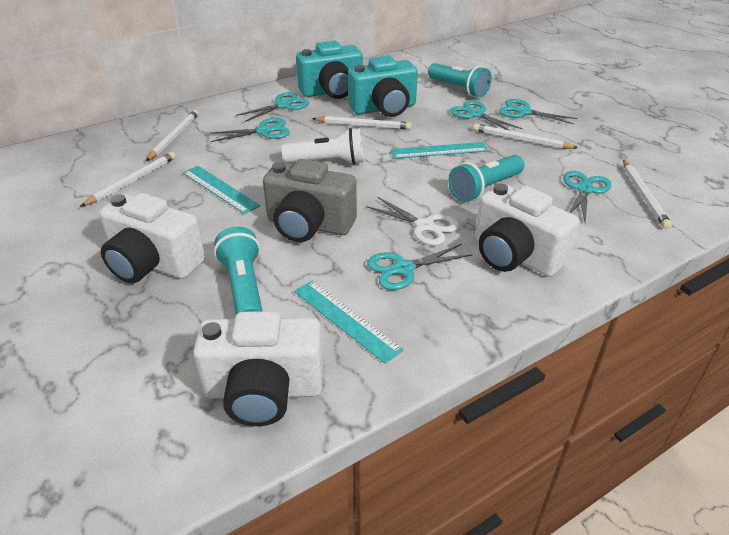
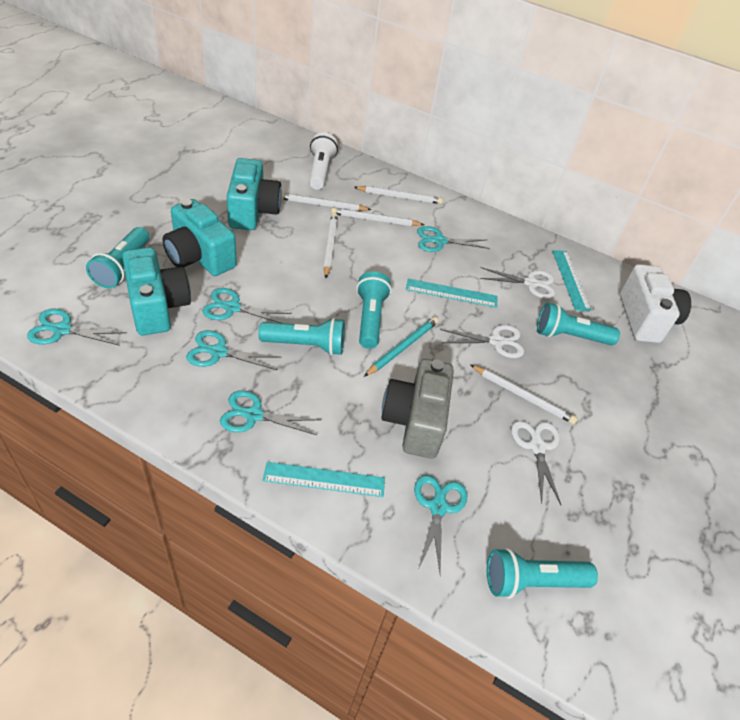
turquoise camera: [296,40,363,99] [348,56,418,117] = 2 -> [122,247,191,335] [162,199,237,276] [227,158,282,230] = 3
turquoise flashlight: [214,226,262,315] [428,63,492,97] [449,155,524,202] = 3 -> [86,227,149,288] [258,318,345,355] [356,271,391,349] [487,548,598,599] [537,303,620,345] = 5
turquoise pencil: none = 0 -> [364,317,439,377] = 1
white camera: [99,193,205,283] [193,311,323,426] [475,183,580,277] = 3 -> [620,264,691,343] = 1
white scissors: [366,197,460,246] = 1 -> [440,325,524,358] [480,267,555,299] [511,421,561,505] = 3

